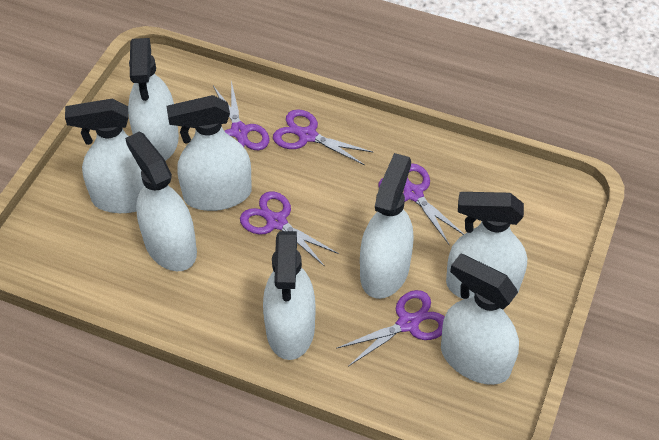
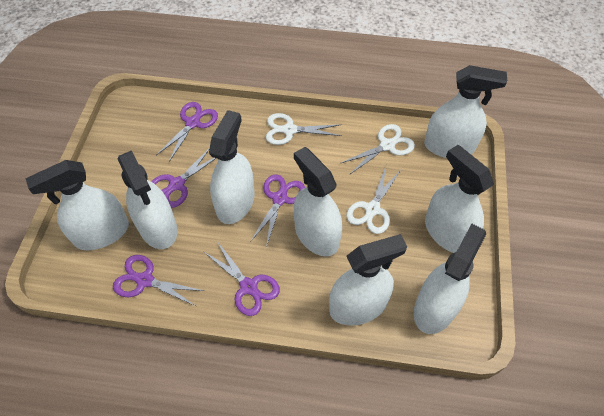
white scissors: none = 0 -> [266,113,342,145] [341,124,415,174] [346,166,401,234] = 3

